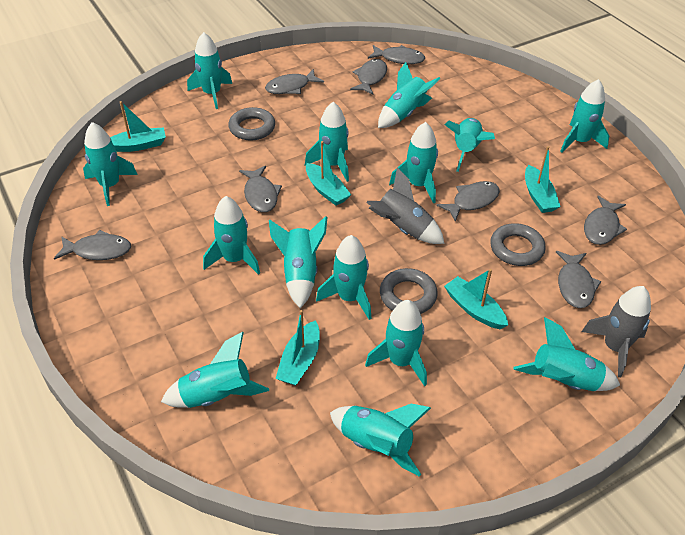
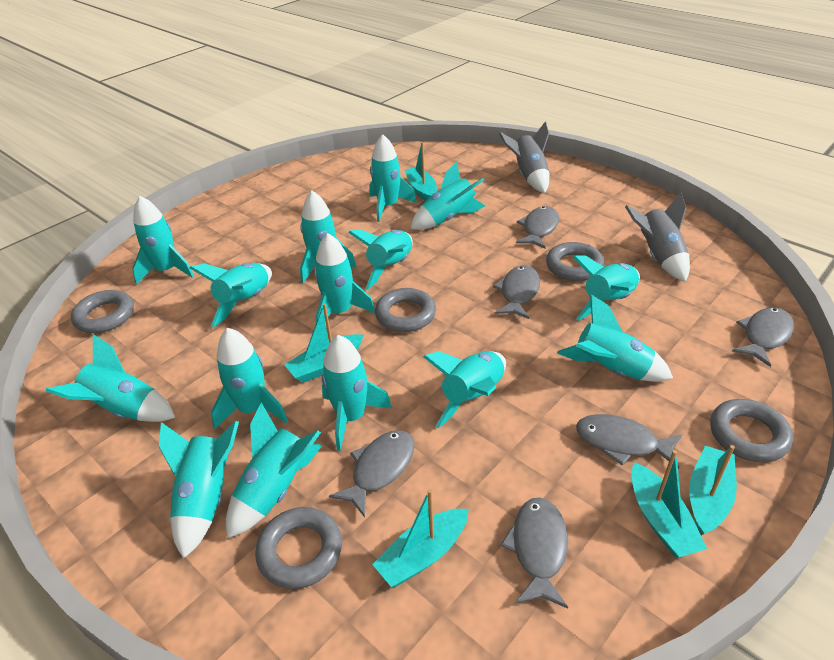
grey fish: [54,230,131,260] [239,166,282,212] [265,69,324,94] [350,59,387,95] [368,45,425,64] [436,181,500,222] [556,251,601,308] [584,196,627,245] = 8 -> [329,430,414,517] [493,265,540,319] [501,497,568,609] [516,206,559,249] [576,414,682,469] [732,307,794,367] = 6
grey ring: [228,107,275,141] [380,268,438,314] [490,223,546,266] = 3 -> [71,290,134,333] [255,507,342,589] [375,288,436,332] [546,242,605,281] [710,399,793,462] = 5
turquoise rocket: [83,122,138,206] [161,332,269,408] [187,32,232,109] [203,196,260,275] [269,216,327,308] [305,102,349,182] [316,235,371,320] [330,404,431,477] [365,300,427,386] [378,62,440,128] [389,122,438,203] [444,118,495,172] [513,317,620,391] [560,79,609,153] = 14 -> [46,335,175,422] [132,196,194,284] [159,421,239,559] [190,263,272,327] [211,328,288,429] [226,402,322,538] [300,191,356,283] [314,233,375,322] [322,335,392,451] [348,229,413,289] [370,134,417,222] [410,162,486,230] [423,351,506,428] [557,294,673,382] [573,255,640,321] = 15

